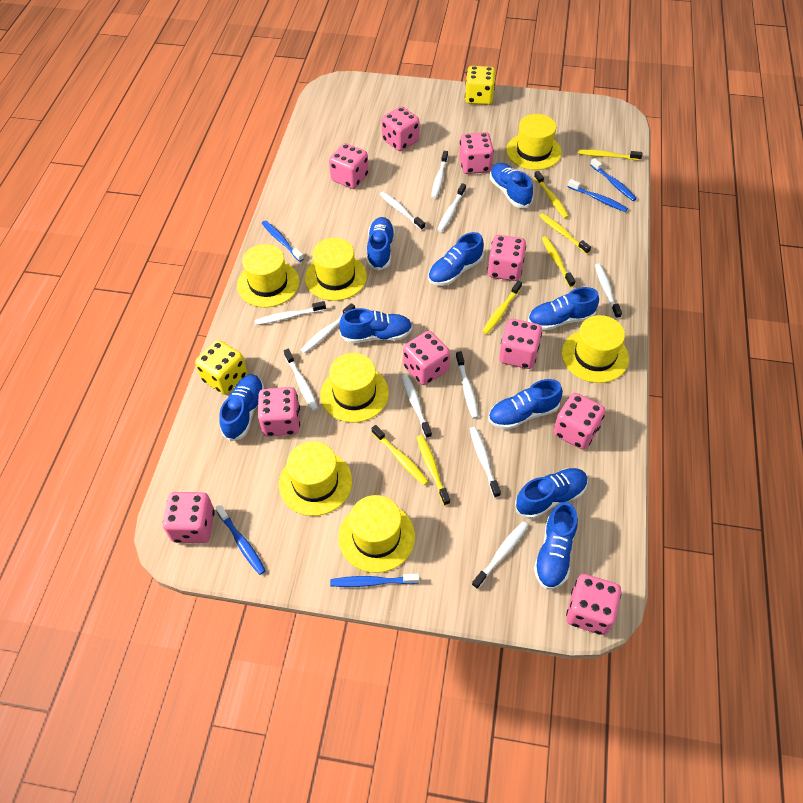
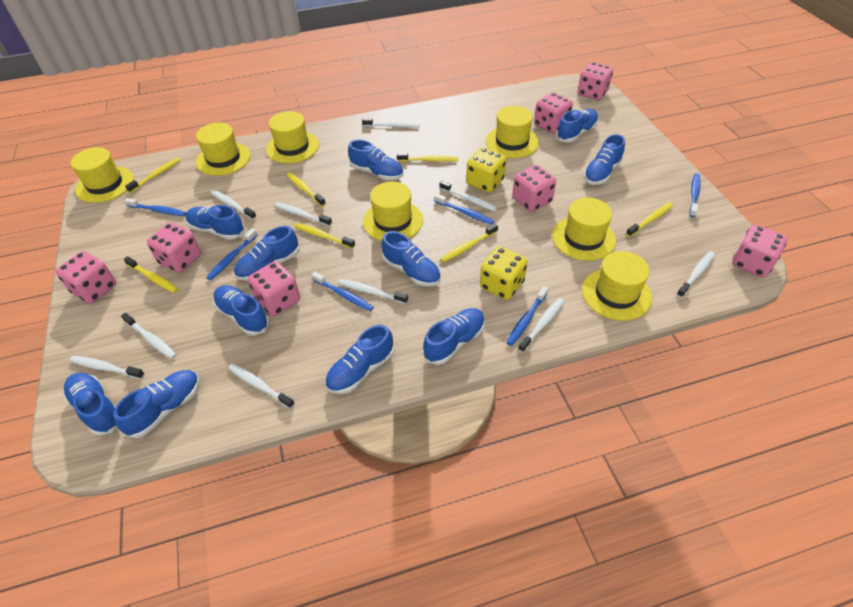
blue shoe: [219,374,264,441] [339,308,413,343] [367,217,395,271] [428,232,484,286] [488,379,563,430] [490,163,533,208] [515,468,588,519] [528,287,599,330] [534,502,578,590] = 9 -> [63,373,117,436] [113,370,200,438] [186,205,245,240] [213,285,269,336] [234,226,299,281] [325,325,395,394] [348,139,403,180] [382,231,440,287] [423,308,485,365] [556,109,599,143] [584,134,625,185] = 11
blue toothbrush: [215,504,266,575] [262,220,304,262] [330,574,419,587] [568,179,628,212] [590,158,637,201] = 5 -> [124,198,186,216] [206,228,258,280] [311,272,374,311] [434,194,494,225] [506,286,548,346] [689,173,701,217] = 6
pink dice: [163,492,215,543] [258,387,300,436] [329,143,369,189] [382,106,419,151] [403,331,450,385] [459,132,494,174] [487,235,526,281] [499,319,542,369] [553,393,605,449] [566,574,621,635] = 10 -> [56,251,116,304] [147,223,201,273] [248,261,300,316] [512,165,556,212] [534,92,573,134] [578,62,613,100] [732,225,787,277] = 7
white toothbrush: [254,301,326,325] [284,349,318,411] [301,303,355,354] [380,192,425,230] [401,374,432,439] [431,151,448,199] [437,183,466,232] [456,351,479,419] [470,427,501,498] [472,522,528,589] [595,263,622,319] = 11 -> [69,356,145,379] [121,313,177,359] [210,190,256,220] [228,364,295,409] [274,202,332,226] [338,279,408,304] [362,118,420,128] [439,181,498,212] [518,298,565,353] [677,251,715,298] = 10

